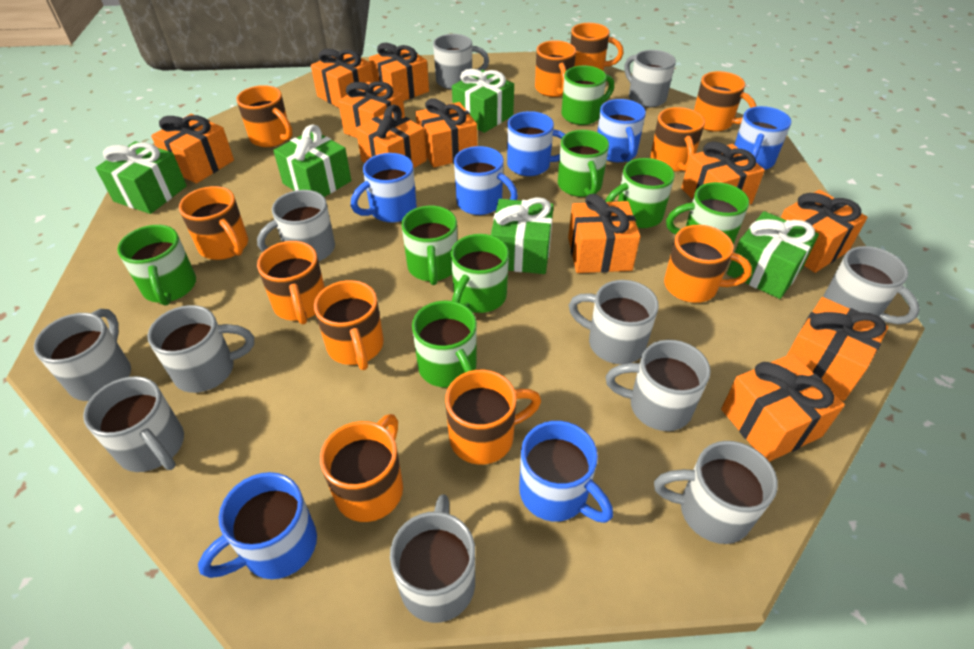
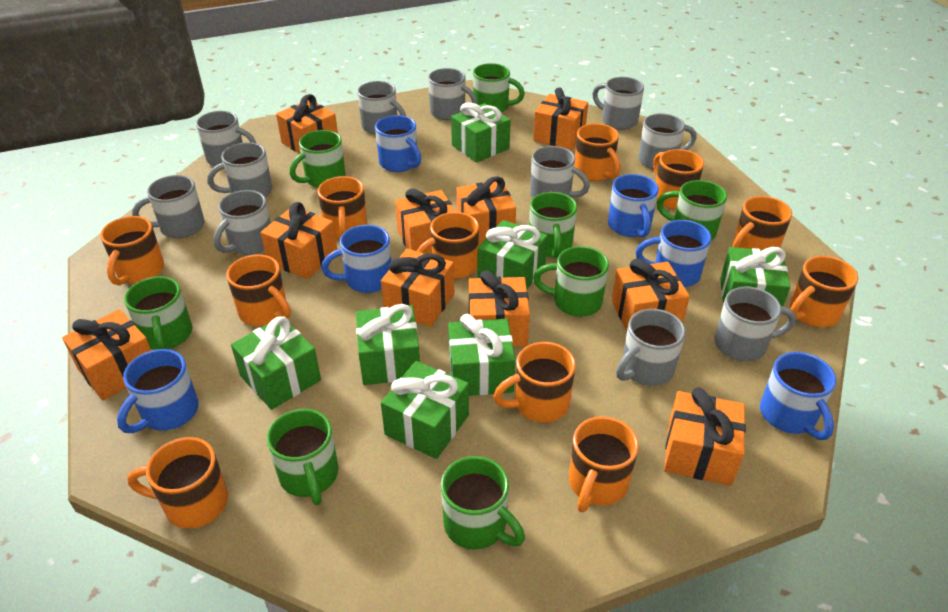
blue mug: [198,472,317,579] [351,153,417,223] [454,146,518,215] [507,111,565,176] [519,421,613,523] [597,99,646,162] [734,106,791,170] = 7 -> [117,349,199,433] [321,225,391,293] [375,115,421,172] [608,174,659,238] [636,220,711,287] [760,352,836,440] = 6
green gift: [96,141,187,214] [273,124,351,197] [452,69,514,133] [491,197,554,274] [727,211,819,299] = 5 -> [231,316,321,410] [356,304,420,385] [381,361,469,459] [448,314,516,396] [451,102,511,163] [478,220,548,289] [720,247,790,307] = 7
orange gift: [151,114,234,184] [311,49,374,108] [338,81,405,138] [356,105,427,168] [369,43,429,101] [415,98,477,168] [568,194,640,273] [681,141,765,205] [721,353,845,462] [781,190,868,273] [787,297,888,401] = 11 -> [62,309,151,400] [260,202,337,279] [276,94,338,154] [381,249,454,327] [395,188,456,254] [456,176,516,244] [469,270,530,347] [533,87,588,150] [611,259,690,331] [664,387,746,486] = 10

